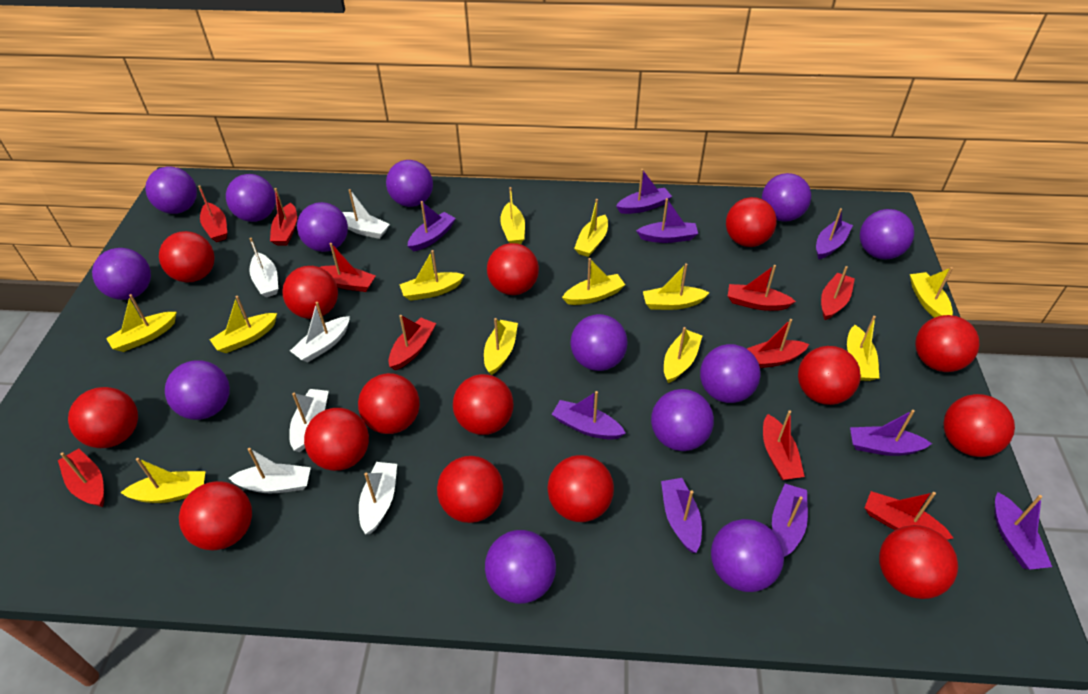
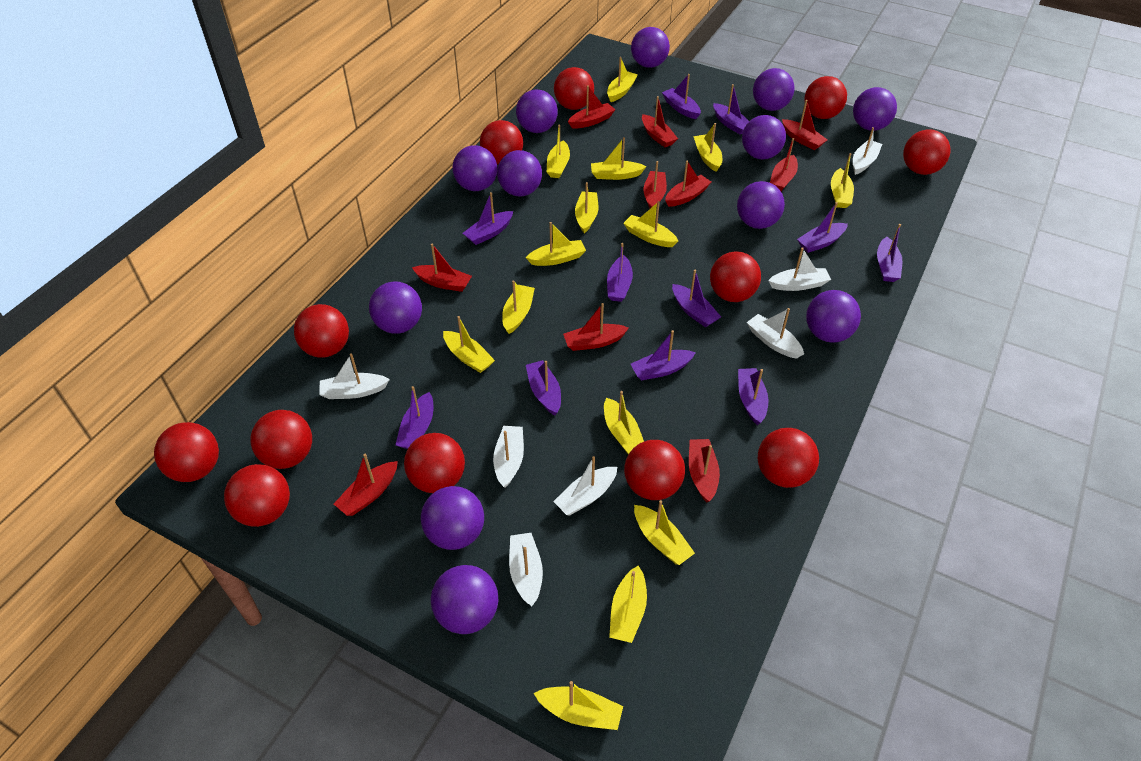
purple ball: [92,248,151,300] [145,167,197,214] [165,360,230,420] [226,174,276,222] [297,202,348,252] [386,160,433,207] [485,530,556,604] [571,314,628,371] [651,389,714,451] [700,344,761,403] [711,519,784,592] [762,173,811,222] [860,209,914,259] = 13 -> [369,282,422,334] [421,486,484,550] [431,565,498,634] [452,145,497,191] [497,150,542,197] [516,90,558,133] [631,27,670,68] [737,181,785,229] [742,115,786,159] [753,68,794,111] [806,290,861,343] [853,87,897,131] = 12
purple boat: [408,201,456,252] [552,391,626,440] [616,169,672,214] [636,198,698,243] [661,478,702,553] [772,484,808,557] [816,208,853,259] [850,410,932,456] [995,492,1052,569] = 9 -> [395,386,433,449] [463,192,513,245] [526,360,561,415] [607,243,633,302] [631,330,696,380] [662,74,701,119] [672,270,721,327] [713,84,749,135] [738,368,769,425] [797,202,848,253] [877,224,902,282] = 11
red ball: [68,387,138,448] [159,231,215,283] [179,481,252,551] [282,266,338,319] [304,408,369,471] [358,373,420,434] [437,456,503,523] [453,374,514,435] [487,243,539,295] [548,455,614,522] [726,197,777,247] [798,346,861,405] [879,525,958,599] [915,315,980,372] [943,394,1015,457] = 15 -> [154,422,219,482] [224,464,290,527] [250,410,312,469] [294,304,349,358] [404,433,465,493] [480,120,523,165] [554,67,594,110] [624,440,685,500] [710,251,761,302] [758,428,819,488] [805,76,847,119] [903,129,951,175] = 12
white boat: [229,448,311,493] [249,238,278,297] [289,389,329,452] [290,302,350,362] [342,189,390,239] [359,462,397,534] = 6 -> [319,353,390,399] [493,426,524,488] [509,533,543,606] [553,456,617,516] [747,308,804,359] [768,247,831,291] [853,127,882,175] = 7
yellow boat: [106,294,177,352] [120,458,206,503] [210,296,277,353] [399,250,464,301] [484,318,518,375] [500,187,525,244] [562,258,625,305] [574,199,608,257] [643,263,709,310] [664,327,702,383] [847,316,879,381] [910,267,953,318] = 12 -> [443,316,495,373] [502,281,535,334] [526,222,586,266] [534,681,623,730] [547,125,570,178] [575,182,599,233] [591,137,647,180] [604,391,644,454] [607,57,638,102] [609,566,647,643] [623,201,678,247] [634,500,695,565] [693,123,722,172] [831,153,854,208] = 14

